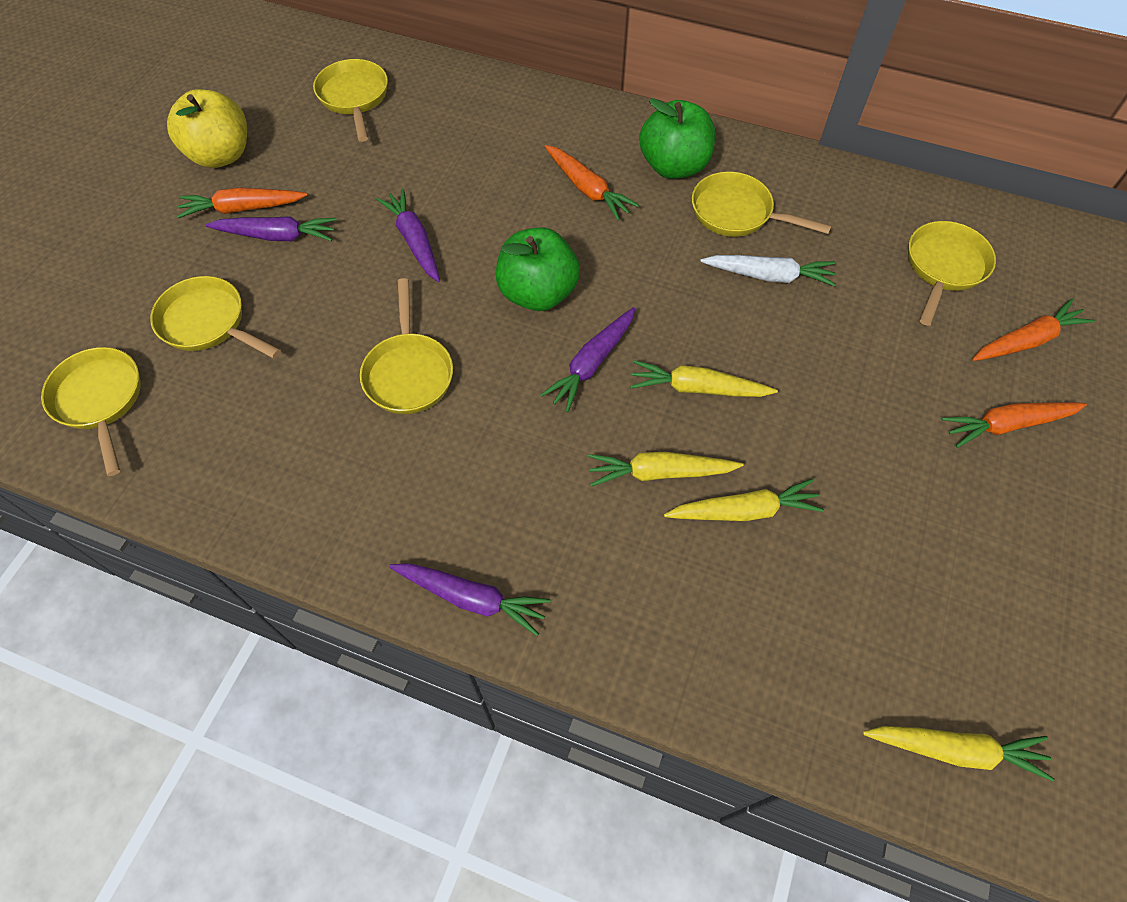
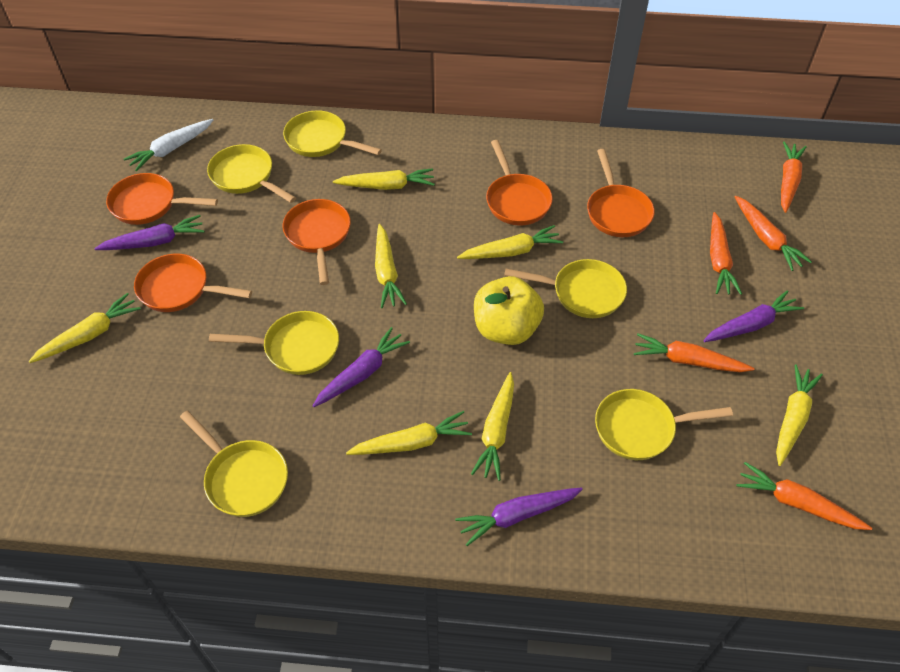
green apple: [496,227,580,311] [639,98,715,179] = 2 -> none = 0
orange carrot: [177,188,307,218] [544,145,639,220] [942,402,1087,448] [972,299,1095,361] = 4 -> [634,333,755,372] [710,212,742,295] [735,196,812,271] [737,462,872,530] [781,142,806,213] = 5
orange pan: none = 0 -> [106,173,218,225] [134,254,252,312] [283,199,351,285] [486,140,553,225] [587,149,655,237] = 5
yellow carrot: [588,452,743,487] [630,360,778,397] [664,479,824,521] [863,726,1054,781] = 4 -> [28,293,141,363] [333,168,435,190] [346,411,472,455] [375,224,407,308] [457,225,563,259] [471,372,514,481] [776,364,823,466] = 7

